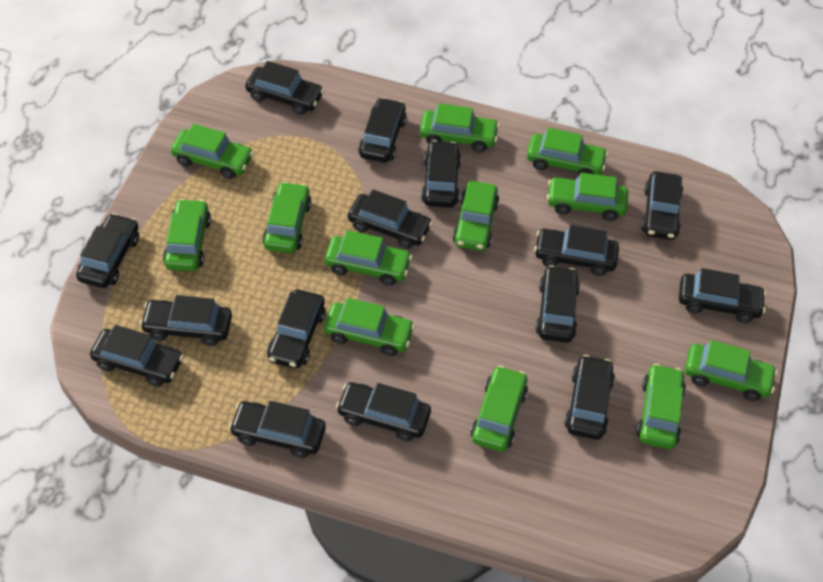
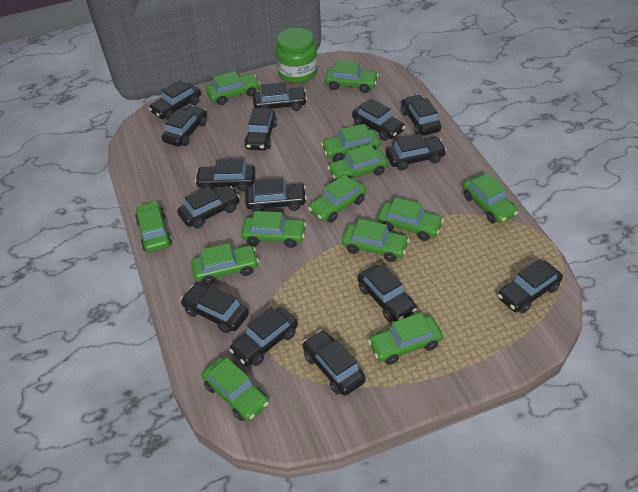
green car: [163,199,211,271] [171,124,254,179] [262,182,312,253] [324,298,415,356] [325,230,412,286] [420,103,500,152] [453,181,499,251] [471,365,528,452] [527,128,608,175] [547,173,628,221] [636,364,686,449] [685,340,777,401] = 12 -> [135,201,172,253] [191,243,259,285] [202,357,269,421] [206,71,260,105] [241,211,306,248] [308,175,367,223] [321,124,380,161] [325,61,379,93] [327,144,388,180] [342,219,410,262] [368,313,443,365] [377,197,444,241] [463,173,518,223] = 13
green jar: none = 0 -> [276,28,318,83] = 1

